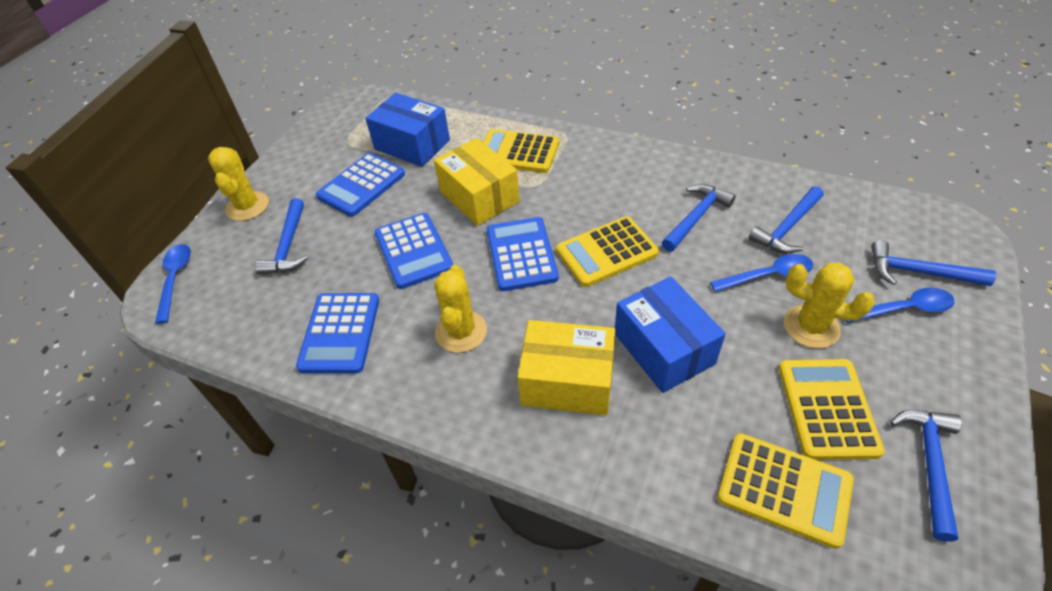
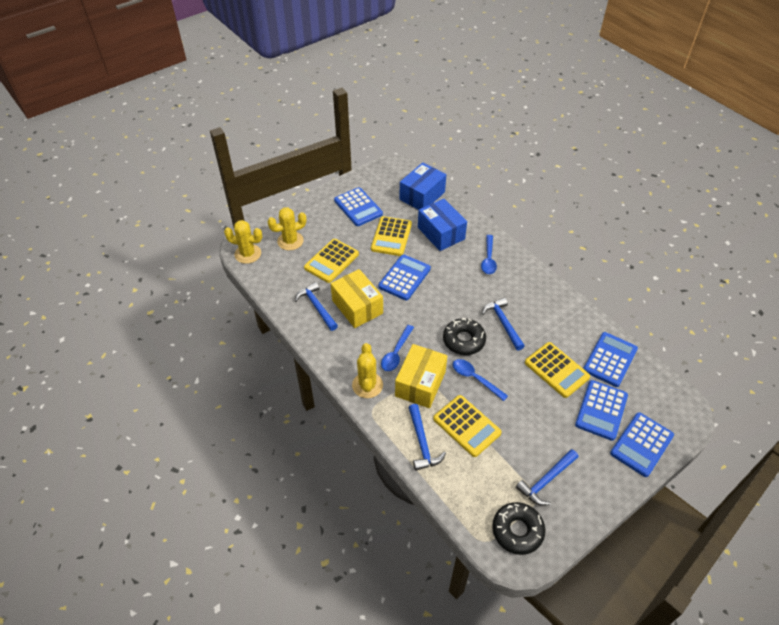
black donut: none = 0 -> [443,318,486,355] [492,502,545,555] = 2
blue calculator: [296,293,379,374] [316,153,405,217] [375,213,453,289] [487,217,559,291] = 4 -> [334,187,383,226] [378,255,431,300] [575,380,628,441] [583,332,638,387] [610,412,674,477] = 5
blue hammer: [255,198,308,275] [662,184,736,252] [749,186,823,254] [871,240,996,286] [890,410,962,542] = 5 -> [295,282,338,331] [409,404,446,471] [482,298,524,351] [516,449,578,506] = 4

